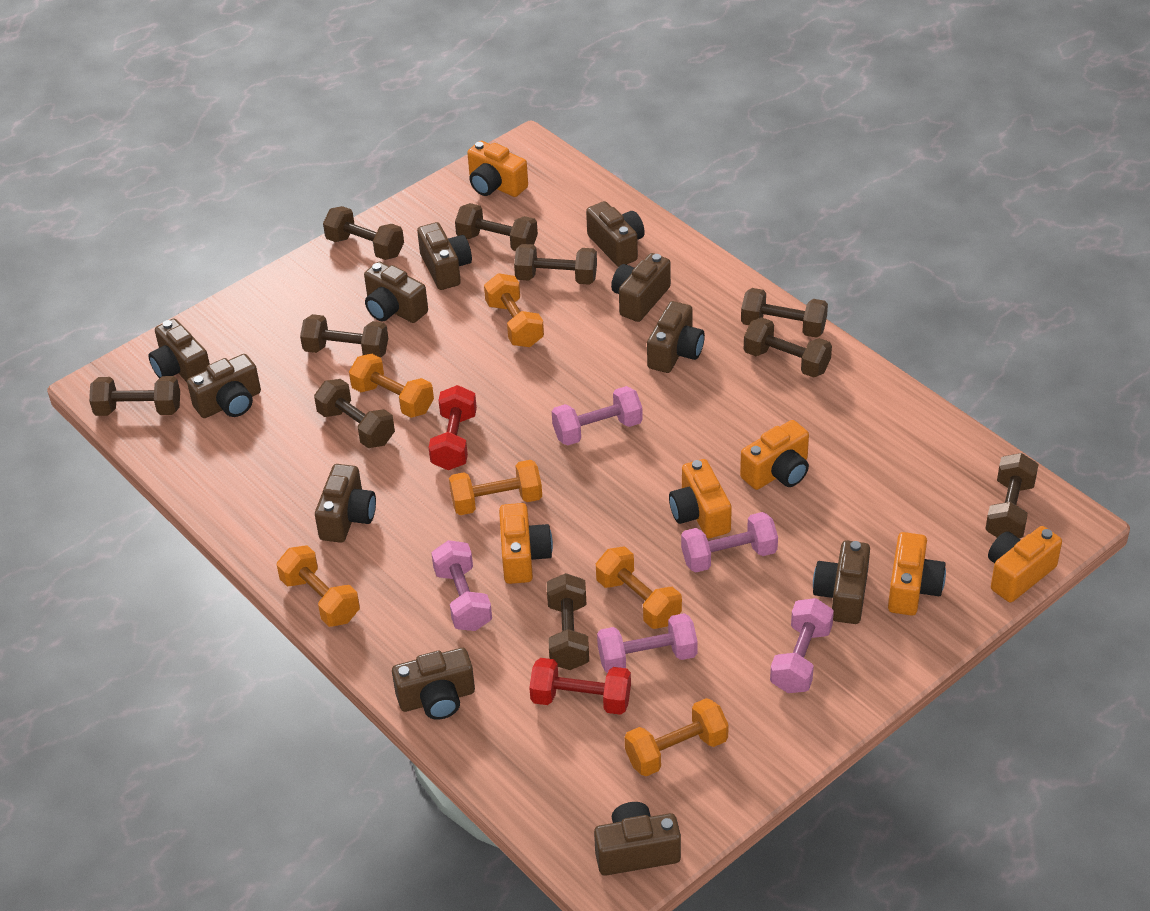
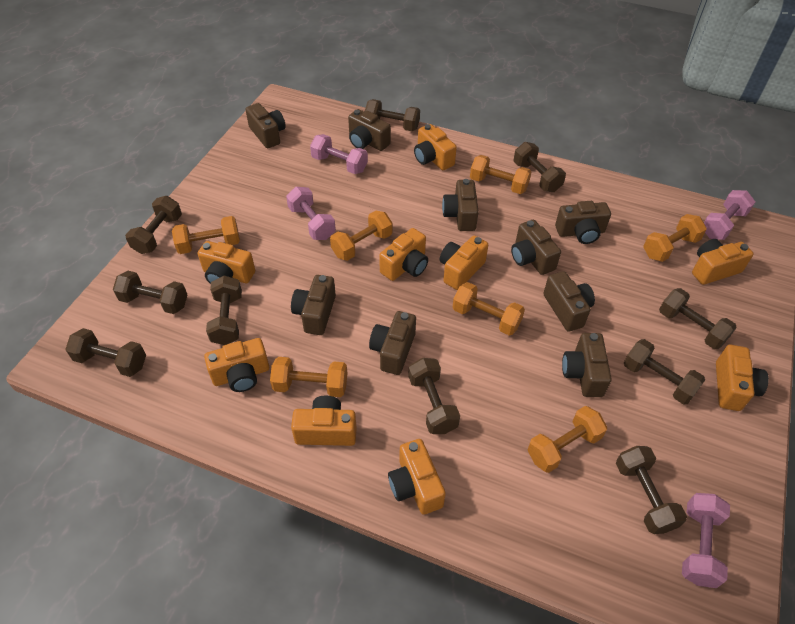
brown camera: [148,319,210,382] [187,354,261,418] [315,464,376,543] [364,261,428,323] [392,648,475,720] [417,222,472,290] [586,201,645,267] [594,802,681,876] [611,253,671,322] [647,301,705,373] [813,541,870,624] = 11 -> [245,103,286,148] [291,275,336,335] [348,109,391,151] [369,311,416,375] [442,179,479,231] [511,220,561,275] [543,271,595,332] [555,201,611,244] [562,333,612,397] = 9
orange camera: [467,141,528,197] [499,503,553,584] [669,459,732,538] [740,420,809,490] [888,532,946,616] [988,526,1062,602] = 6 -> [198,241,255,284] [204,338,269,392] [291,396,357,446] [379,228,428,281] [388,439,446,515] [414,124,457,170] [440,236,488,290] [692,239,754,285] [716,345,769,411] = 9
orange dumbbell: [277,545,360,627] [349,354,434,418] [449,460,542,515] [484,273,544,347] [596,547,682,629] [625,698,729,776] = 6 -> [172,216,240,254] [270,357,347,397] [330,211,393,261] [453,282,525,335] [470,155,531,194] [527,406,607,473] [643,214,707,262] = 7
pink dumbbell: [431,540,492,631] [552,386,643,446] [597,613,698,673] [681,512,778,572] [770,598,834,693] = 5 -> [286,187,336,240] [310,134,368,174] [682,493,730,588] [704,190,755,240] = 4
red dumbbell: [429,385,477,470] [529,658,631,715] = 2 -> none = 0

